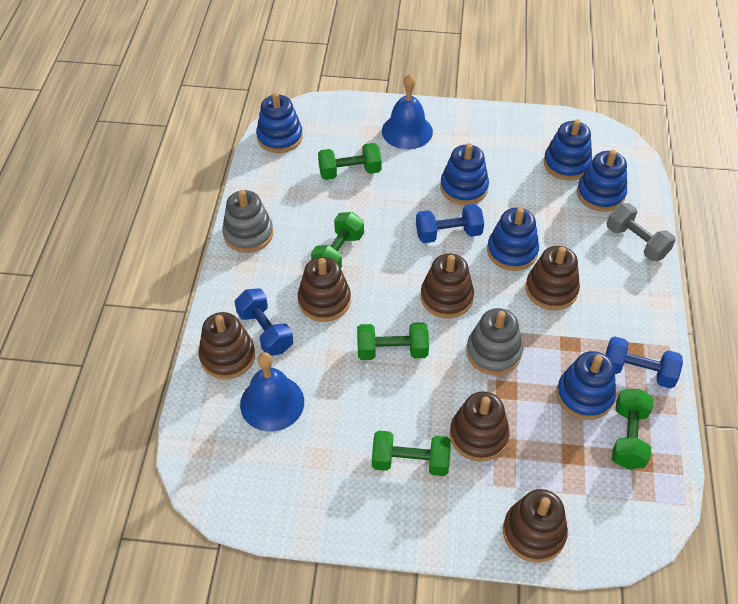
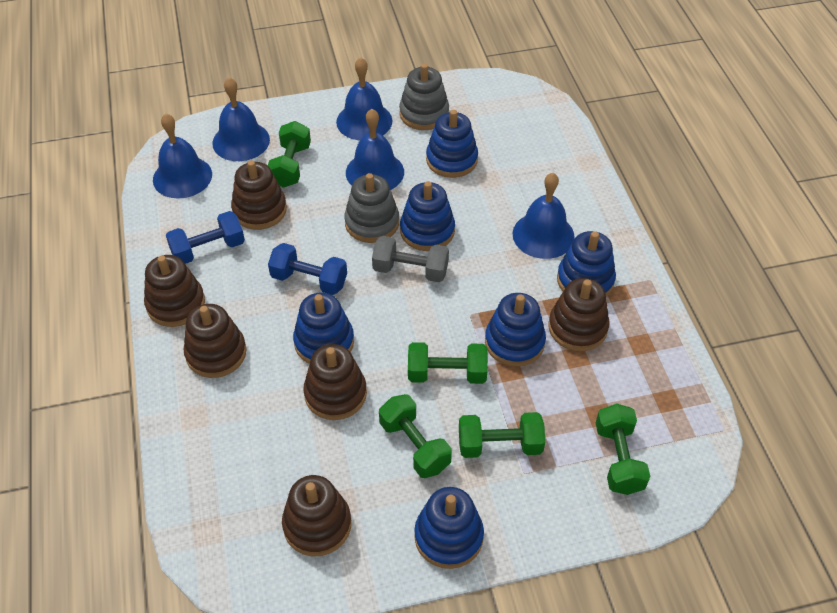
blue bell: [240,352,304,432] [382,74,433,149] = 2 -> [153,114,212,199] [212,78,270,161] [336,57,393,141] [346,109,404,190] [512,173,575,259] = 5
blue dumbbell: [235,288,293,356] [416,204,484,243] [605,336,683,389] = 3 -> [166,211,245,264] [268,243,347,295] = 2

